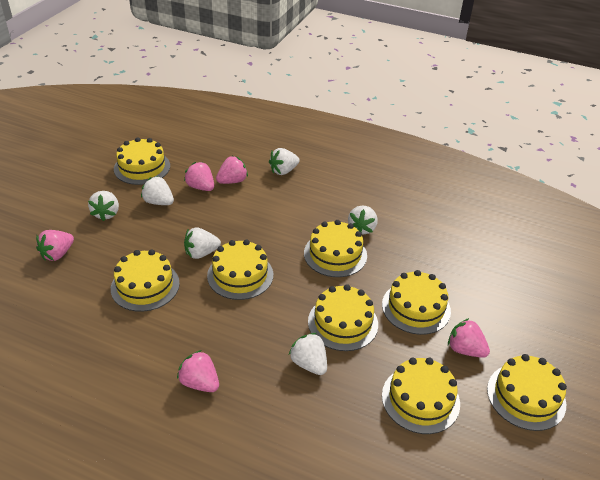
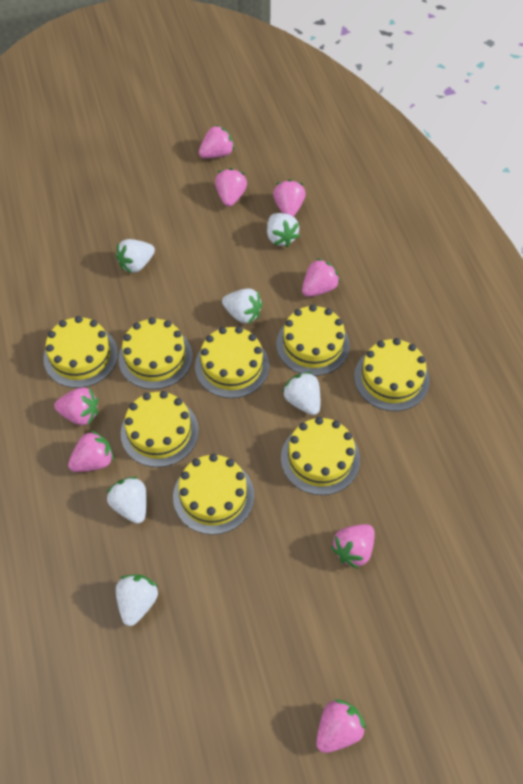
pink strawberry: [36,230,74,261] [177,350,219,392] [184,162,214,191] [216,156,248,184] [448,318,490,358] = 5 -> [54,387,98,425] [68,430,114,472] [199,125,234,159] [215,168,247,207] [273,179,306,217] [302,258,340,297] [316,700,366,753] [331,524,374,569] = 8

